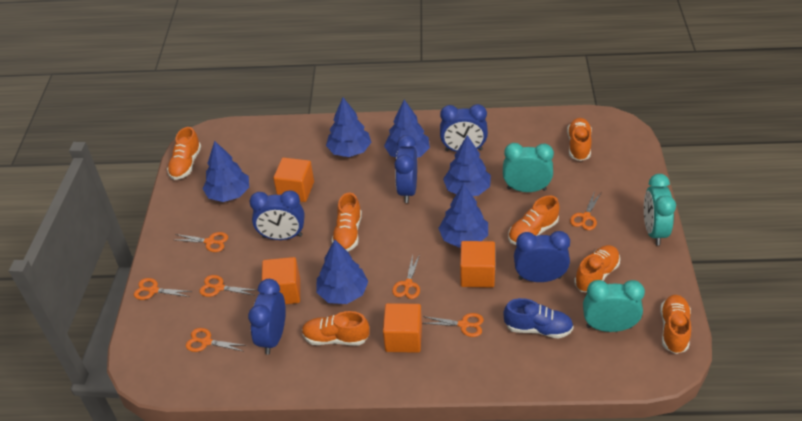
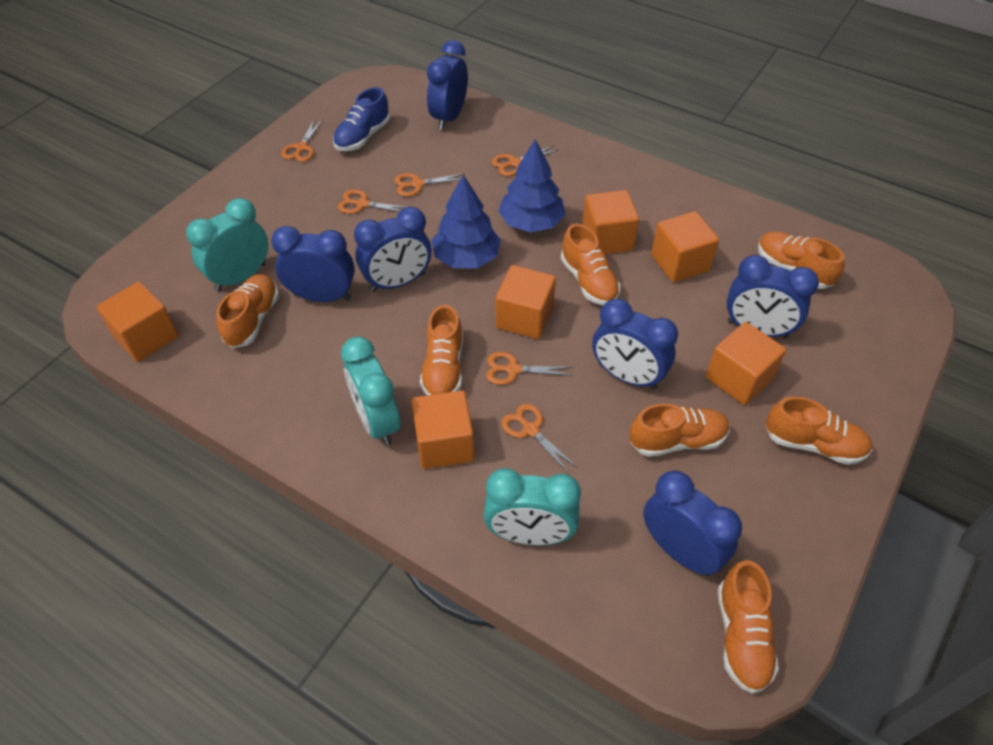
blue clock: [248,279,286,355] [250,190,305,240] [394,135,417,203] [440,104,488,152] [514,231,570,282] = 5 -> [271,226,355,302] [354,207,432,292] [427,40,468,130] [592,299,678,390] [643,470,742,576] [727,255,819,339] = 6
blue tree: [202,141,249,202] [317,240,369,304] [326,97,372,157] [384,100,430,158] [438,184,488,248] [443,135,491,196] = 6 -> [432,175,501,268] [498,139,566,233] = 2
orange cube: [262,257,300,304] [273,158,314,202] [383,303,422,353] [460,241,495,288] = 4 -> [96,282,178,362] [412,390,474,469] [496,265,556,339] [582,190,639,254] [651,211,719,282] [706,322,786,405] = 6
orange scissors: [134,278,192,300] [175,232,228,252] [186,328,247,352] [200,275,255,297] [392,254,420,299] [422,313,484,337] [570,193,601,230] = 7 -> [281,119,323,162] [338,190,406,214] [394,173,465,197] [486,352,573,385] [491,146,558,176] [501,404,578,474] = 6

